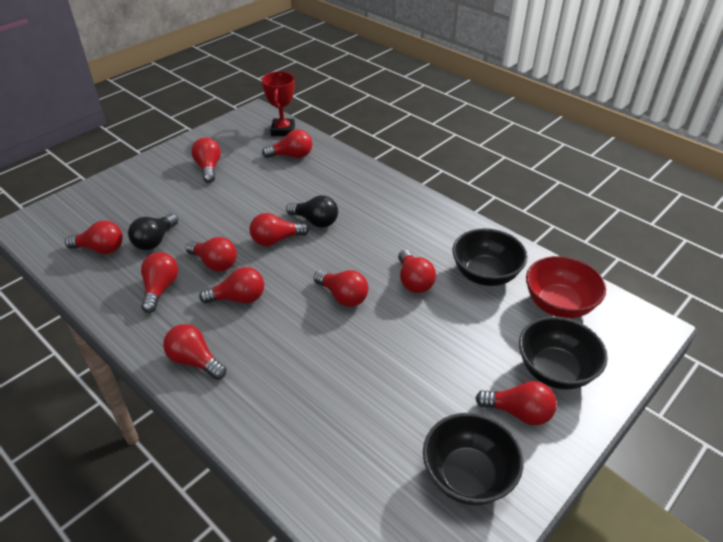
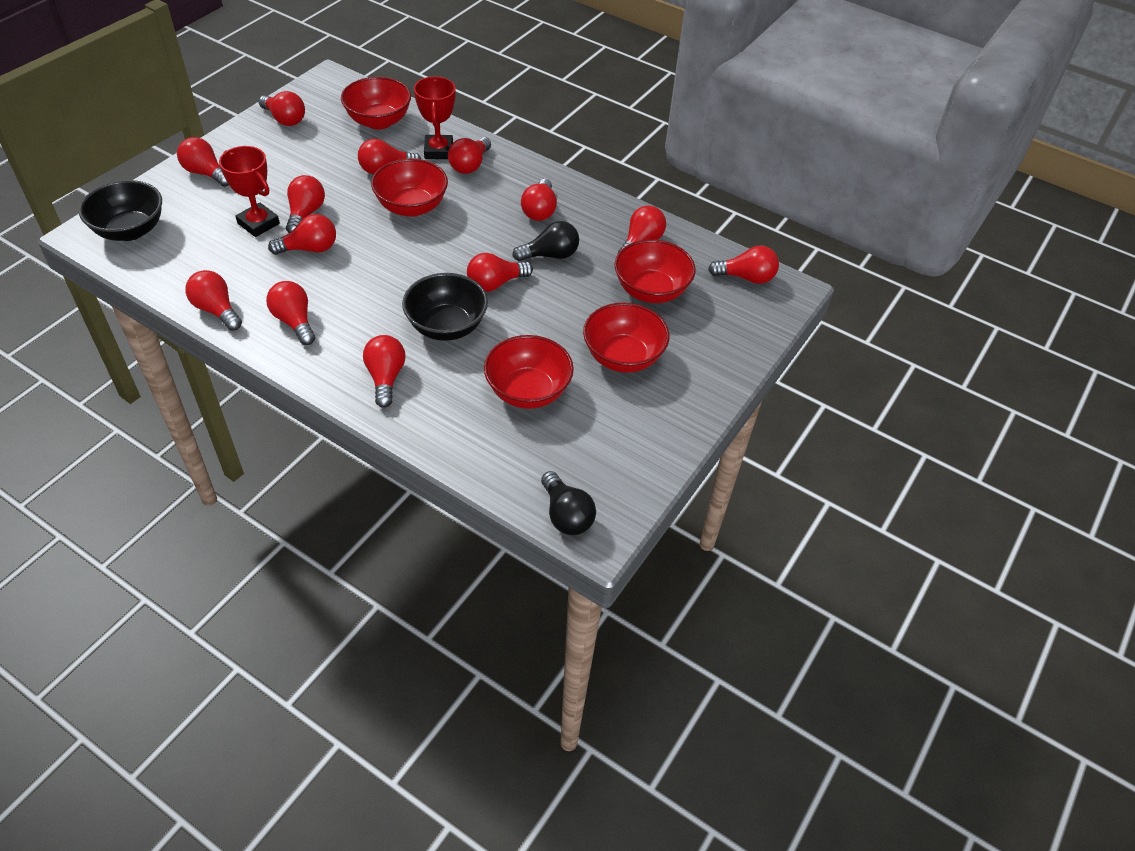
black bowl: [423,413,524,505] [452,228,528,286] [519,317,608,390] = 3 -> [79,180,162,241] [402,273,488,341] = 2
red bowl: [526,256,606,318] = 1 -> [341,77,411,129] [371,159,448,217] [484,335,574,409] [583,303,669,373] [614,239,696,303] = 5
red light bulb: [65,220,123,254] [141,252,178,313] [163,324,226,380] [186,237,237,272] [191,137,221,183] [199,267,264,303] [250,213,309,246] [262,129,312,158] [314,270,368,307] [398,250,436,293] [476,381,557,425] = 11 -> [177,137,229,187] [185,270,242,331] [259,91,305,126] [266,281,315,345] [268,214,336,255] [286,175,325,233] [358,139,421,174] [363,335,405,408] [448,137,491,174] [467,253,533,292] [521,179,557,221] [618,205,666,253] [708,246,779,284] = 13
red trophy: [262,71,295,136] = 1 -> [219,146,280,237] [414,76,456,159] = 2

